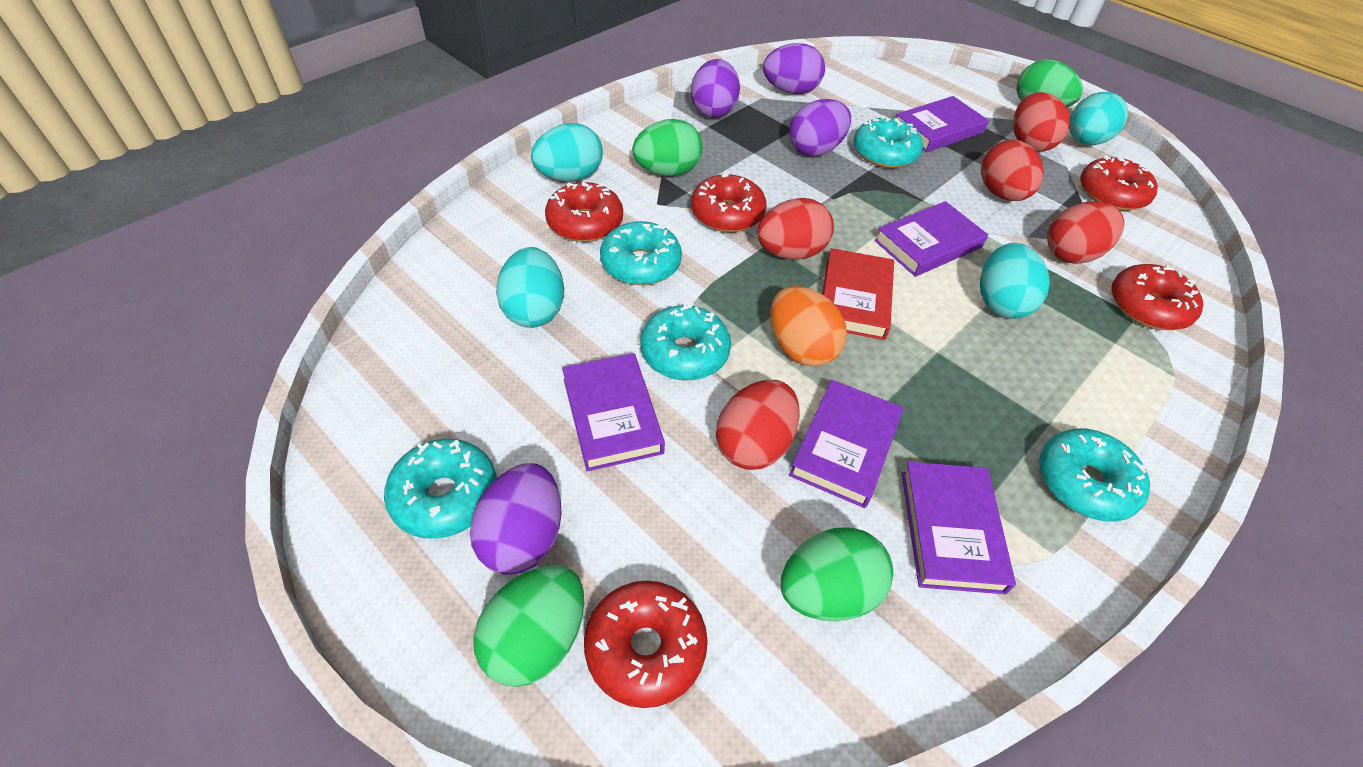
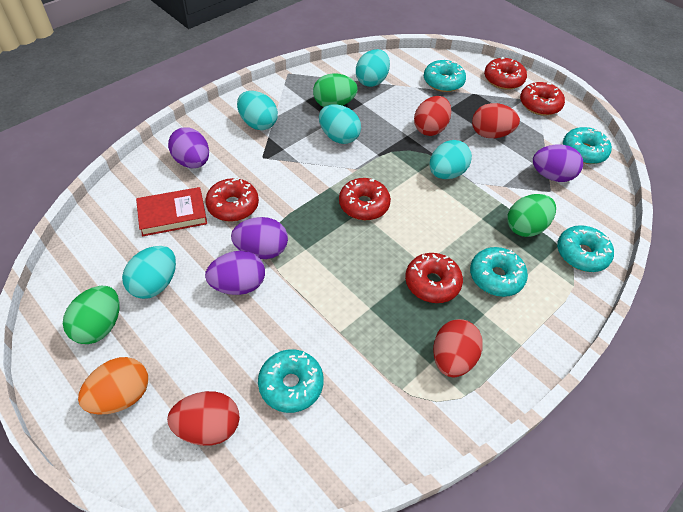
green egg: [473,565,584,687] [632,119,703,176] [781,527,893,621] [1017,60,1083,108] = 4 -> [63,286,120,344] [313,73,358,107] [508,194,556,237] = 3
purple book: [562,353,665,471] [789,380,903,508] [874,201,988,277] [896,96,989,152] [902,462,1016,594] = 5 -> none = 0
red egg: [716,380,800,470] [757,198,834,259] [981,140,1044,201] [1013,92,1070,152] [1047,201,1124,264] = 5 -> [167,391,240,446] [414,96,451,136] [433,319,483,377] [472,103,520,138] = 4
turquoise egg: [496,247,564,328] [531,123,603,181] [980,243,1050,319] [1069,92,1128,145] = 4 -> [122,246,176,299] [237,91,278,130] [319,104,361,144] [356,49,390,87] [429,140,472,179] = 5

